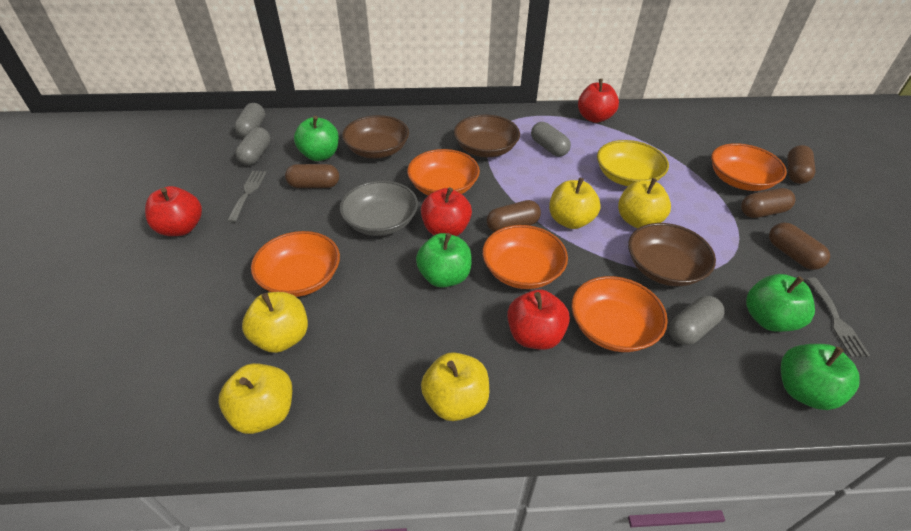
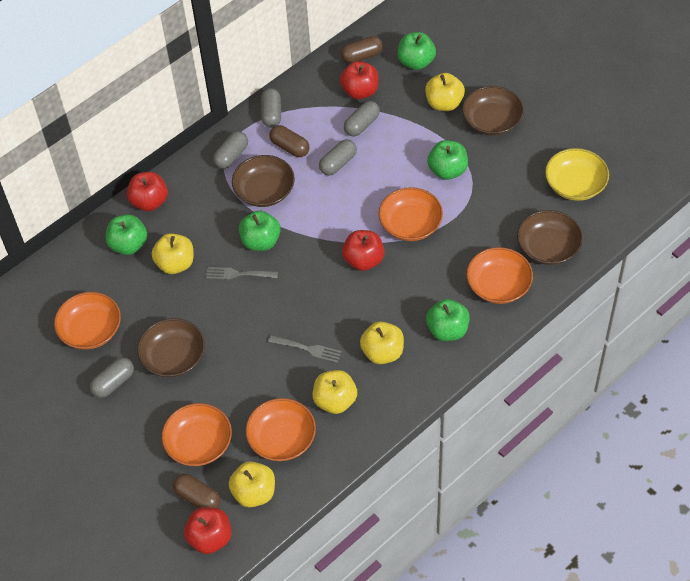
brown bowl: [342,115,409,158] [454,115,520,157] [628,223,716,286] = 3 -> [137,318,205,377] [232,155,295,207] [462,86,524,136] [517,210,583,265] = 4
brown capsule: [285,164,339,188] [487,200,541,232] [741,188,795,218] [769,222,830,270] [787,145,815,184] = 5 -> [173,474,221,508] [269,125,310,157] [341,36,383,64] = 3
green apple: [294,116,339,161] [416,233,472,288] [746,274,815,332] [781,344,860,410] = 4 -> [105,214,147,255] [239,211,281,251] [397,32,436,70] [426,299,470,341] [427,140,468,180] = 5
grey bowl: [340,180,418,236] = 1 -> none = 0
grey capsule: [234,103,265,138] [235,127,270,165] [531,122,571,157] [669,296,725,345] = 4 -> [90,358,134,398] [213,131,248,169] [261,88,281,128] [319,139,357,175] [344,101,380,137] = 5

